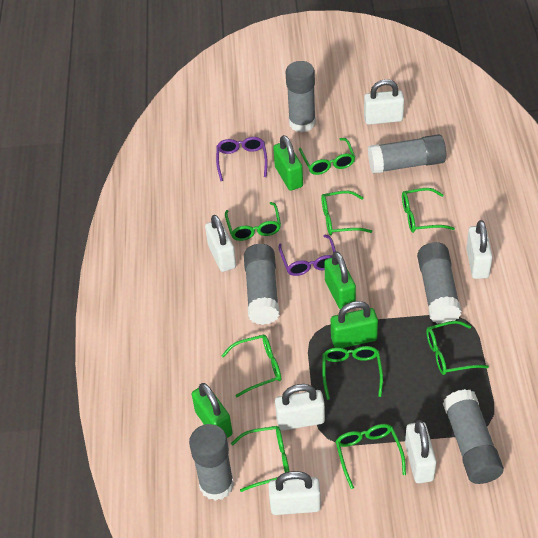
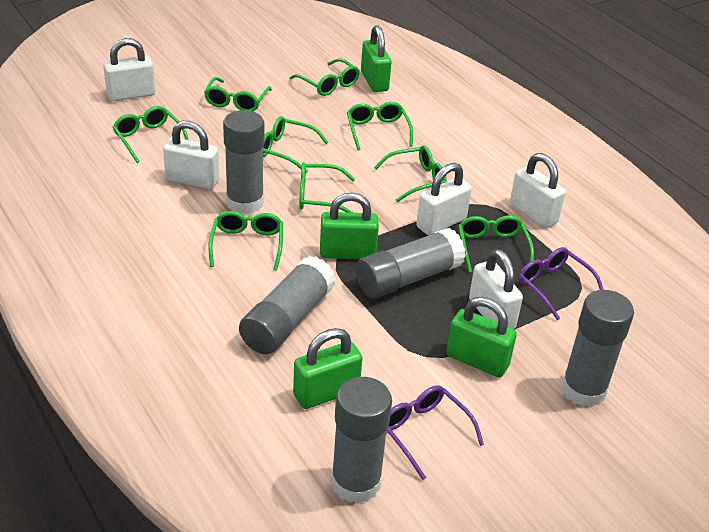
grey glue stick: [189,424,234,501] [244,244,280,325] [286,61,316,133] [368,134,446,174] [417,242,462,324] [443,389,504,484] = 6 -> [223,110,264,214] [239,256,336,354] [331,377,392,504] [356,228,466,299] [561,290,634,407] = 5
white padlock: [205,215,236,272] [268,471,321,515] [275,384,325,431] [364,79,404,125] [405,420,436,483] [466,220,493,279] = 6 -> [103,38,155,101] [163,121,219,189] [416,163,472,235] [469,249,523,329] [510,153,566,228] = 5

